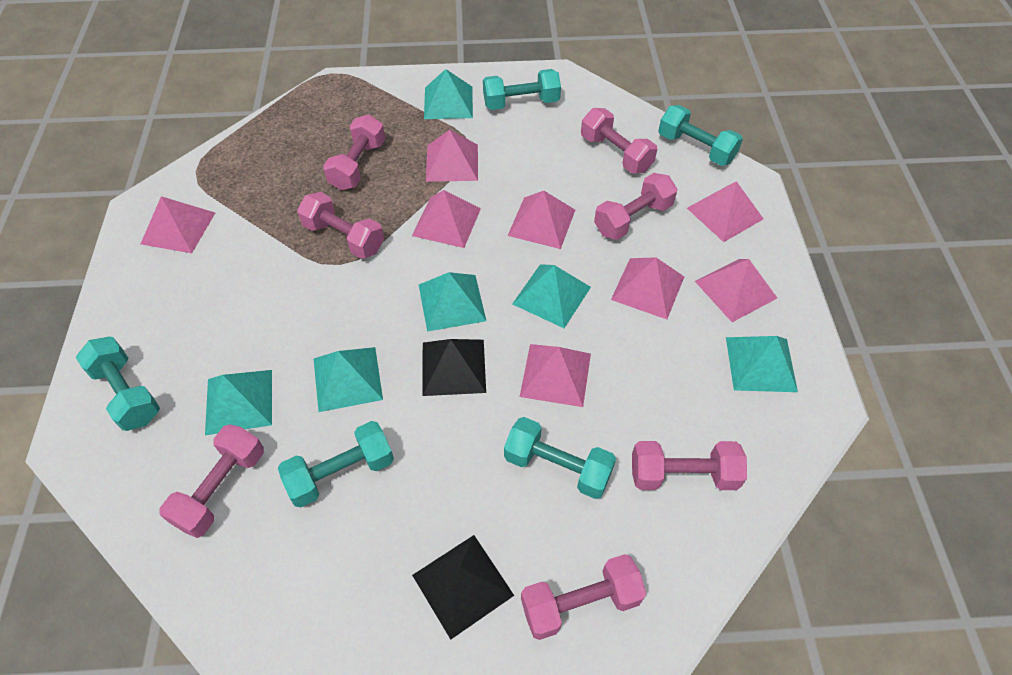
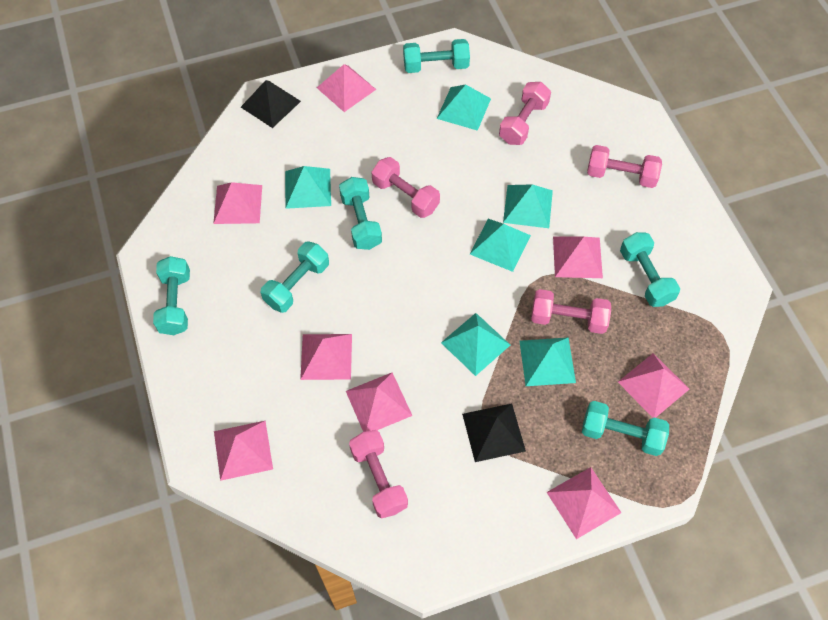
pink dumbbell: [159,424,264,538] [297,192,384,259] [323,115,385,190] [521,554,646,640] [581,108,657,173] [594,173,678,240] [632,441,747,490] = 7 -> [349,430,408,519] [372,157,440,218] [499,82,551,145] [531,289,611,334] [587,145,662,188] = 5
turquoise dumbbell: [76,337,160,431] [278,421,394,507] [483,69,561,110] [504,417,616,499] [658,105,743,166] = 5 -> [153,256,190,335] [261,241,329,313] [339,177,382,250] [403,39,470,73] [582,401,669,456] [620,232,680,307] = 6

